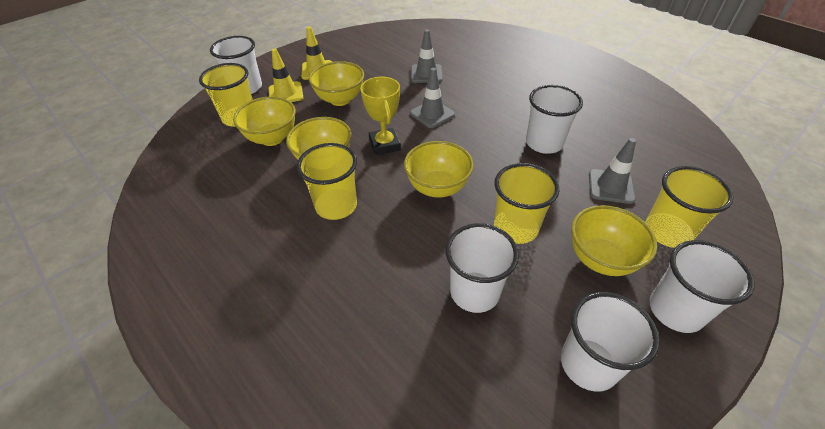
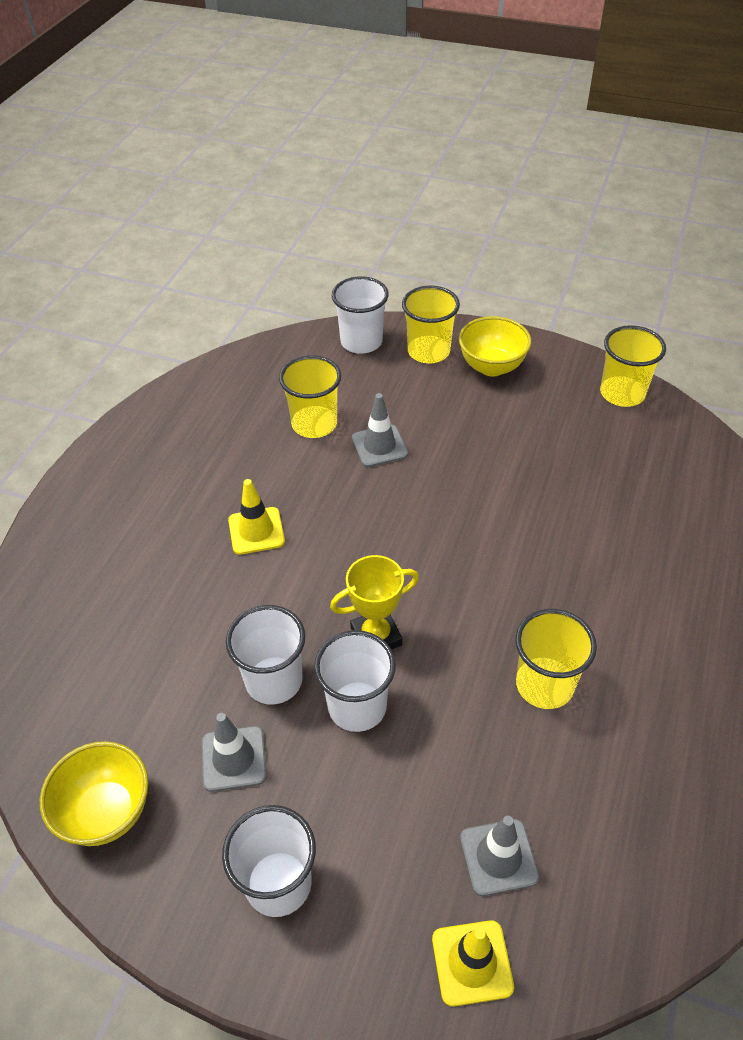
white cup: [210,36,262,94] [446,223,519,313] [526,85,583,154] [561,292,660,392] [649,240,755,333] = 5 -> [222,805,316,917] [226,605,305,705] [314,630,396,732] [332,276,389,354] = 4
yellow bowl: [233,96,296,146] [286,117,352,160] [309,61,364,106] [404,141,474,198] [571,205,657,276] = 5 -> [40,741,148,846] [459,316,532,377] = 2

